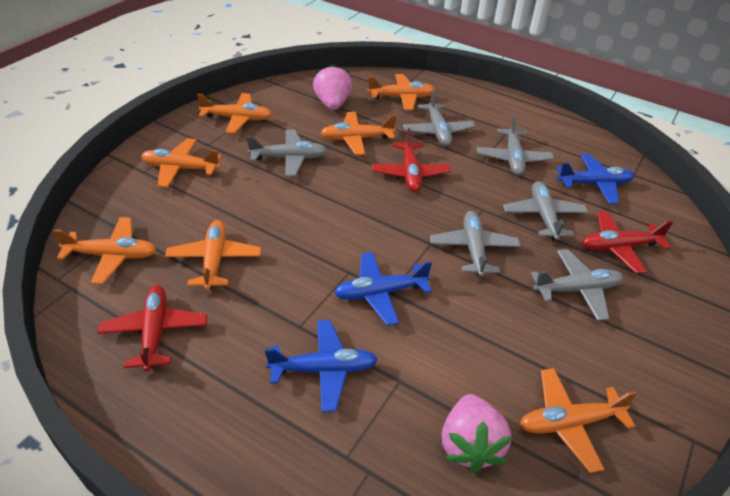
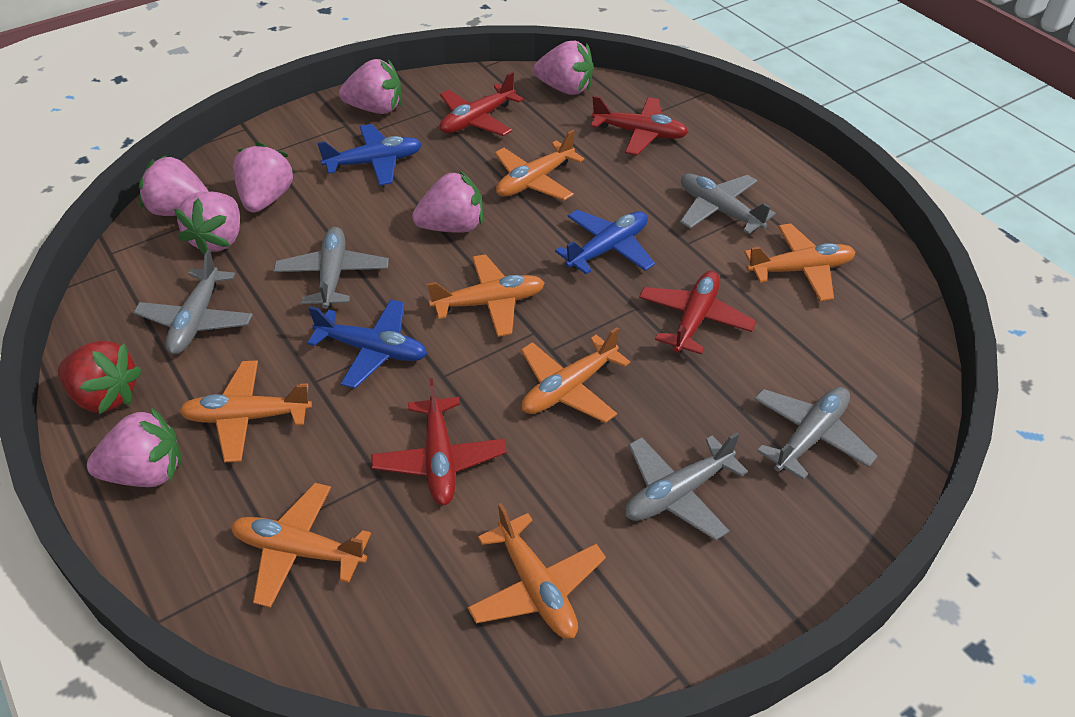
grey plane: [246,129,327,176] [403,90,475,146] [430,211,520,277] [477,115,554,175] [503,181,588,240] [531,249,623,321] = 6 -> [133,250,253,354] [274,227,389,309] [625,433,748,540] [680,174,776,234] [754,387,877,480] = 5
pink strawberry: [313,64,352,110] [442,394,512,473] = 2 -> [87,407,182,487] [139,155,209,216] [174,192,240,255] [233,142,295,213] [339,59,401,114] [412,170,483,233] [533,41,594,95] = 7
red plane: [97,285,207,372] [372,128,451,192] [582,211,673,273] = 3 -> [371,378,507,505] [440,72,524,136] [591,96,688,155] [639,271,756,355] = 4
red strawberry: none = 0 -> [58,341,142,414] = 1

